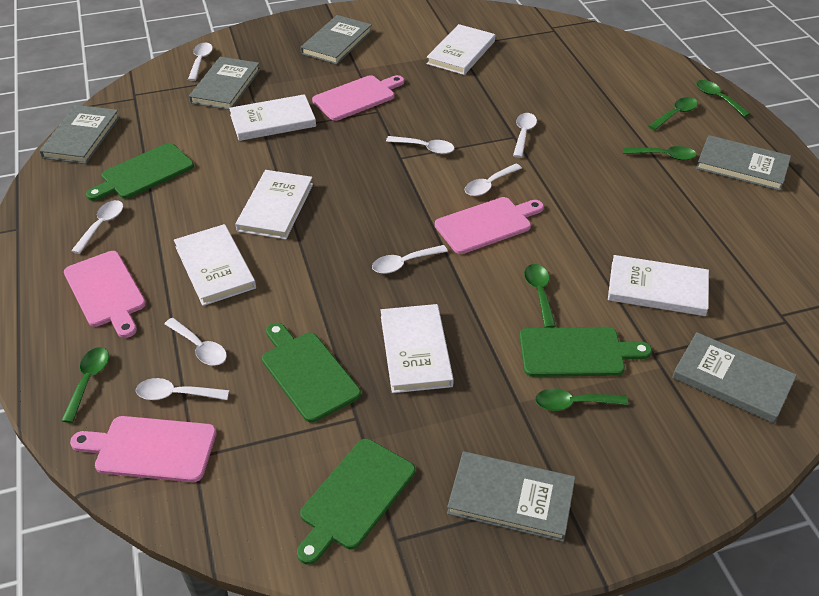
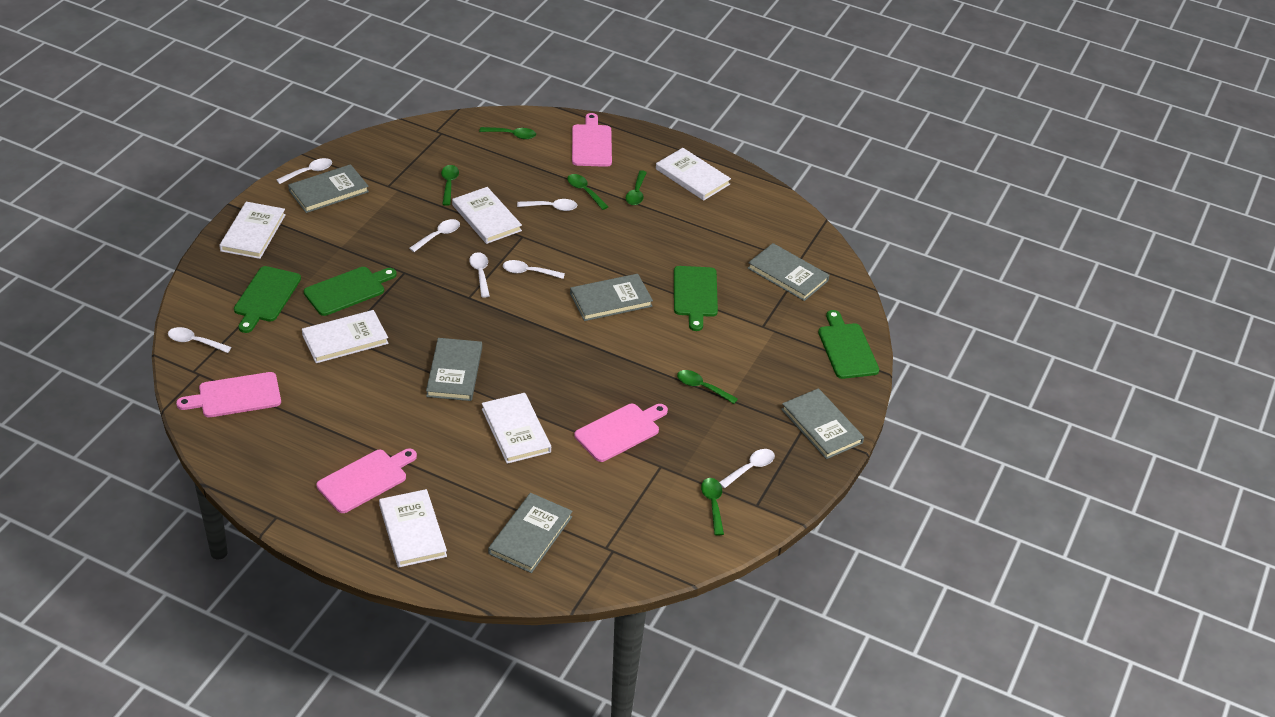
white spoon: [71,200,123,254] [136,378,229,400] [164,318,227,366] [188,43,213,81] [372,245,448,274] [386,136,455,154] [465,164,522,196] [513,113,537,158] = 8 -> [168,327,231,353] [276,158,332,184] [409,219,460,252] [469,252,490,298] [503,260,565,279] [517,199,578,211] [719,449,775,488] = 7

